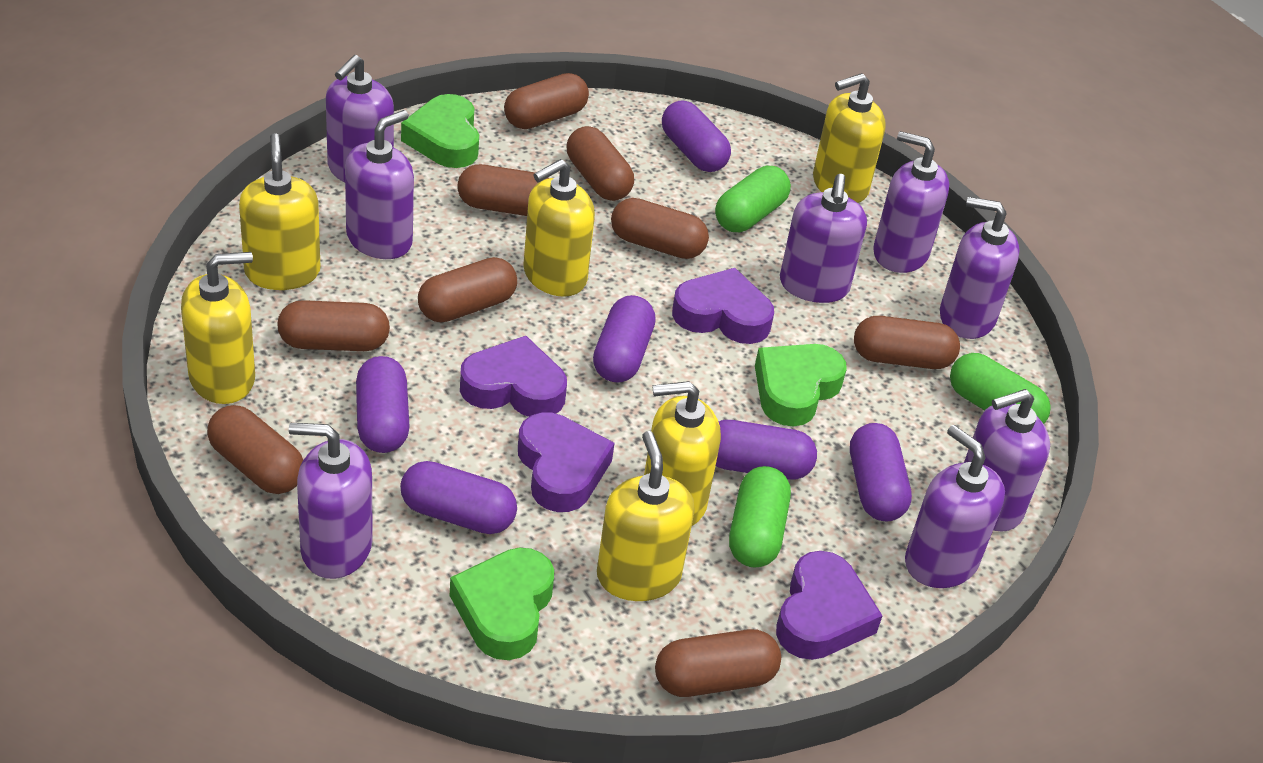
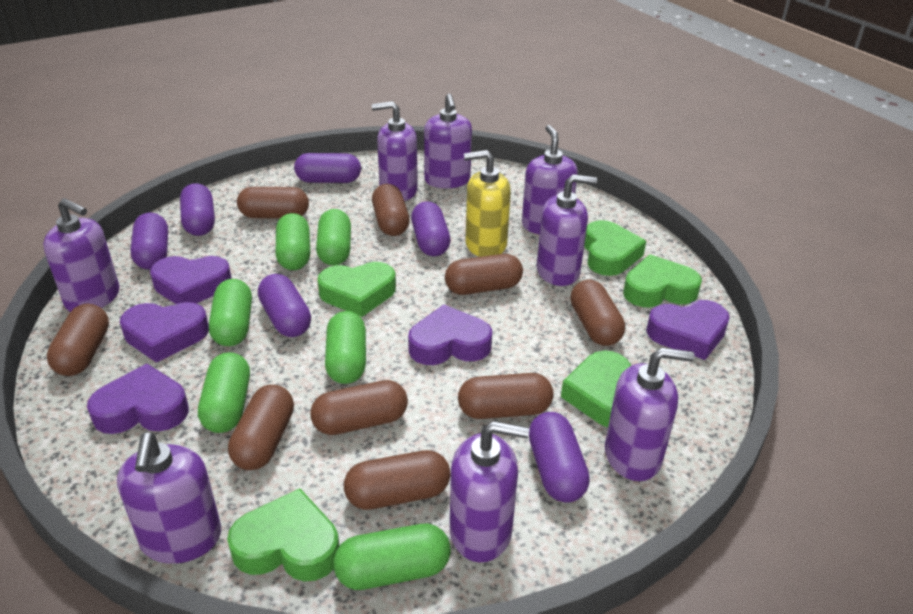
green capsule: [715,166,791,232] [729,466,791,568] [950,353,1051,424] = 3 -> [198,352,250,433] [209,279,252,346] [275,213,310,270] [316,209,351,266] [325,311,366,384] [333,524,451,590] = 6
green heart: [401,94,479,168] [450,548,554,660] [755,344,847,427] = 3 -> [227,488,339,581] [317,262,396,317] [561,350,631,428] [584,220,646,276] [623,254,702,307] = 5
purple heart: [460,336,567,417] [518,413,615,512] [672,268,774,344] [776,551,883,660] = 4 -> [87,364,189,434] [120,302,209,363] [150,256,232,304] [408,305,492,365] [646,300,730,360] = 5
yellow soap dispenser: [181,252,255,404] [239,133,320,290] [523,159,595,297] [597,431,695,601] [644,381,721,526] [813,73,886,203] = 6 -> [464,150,511,257] = 1

